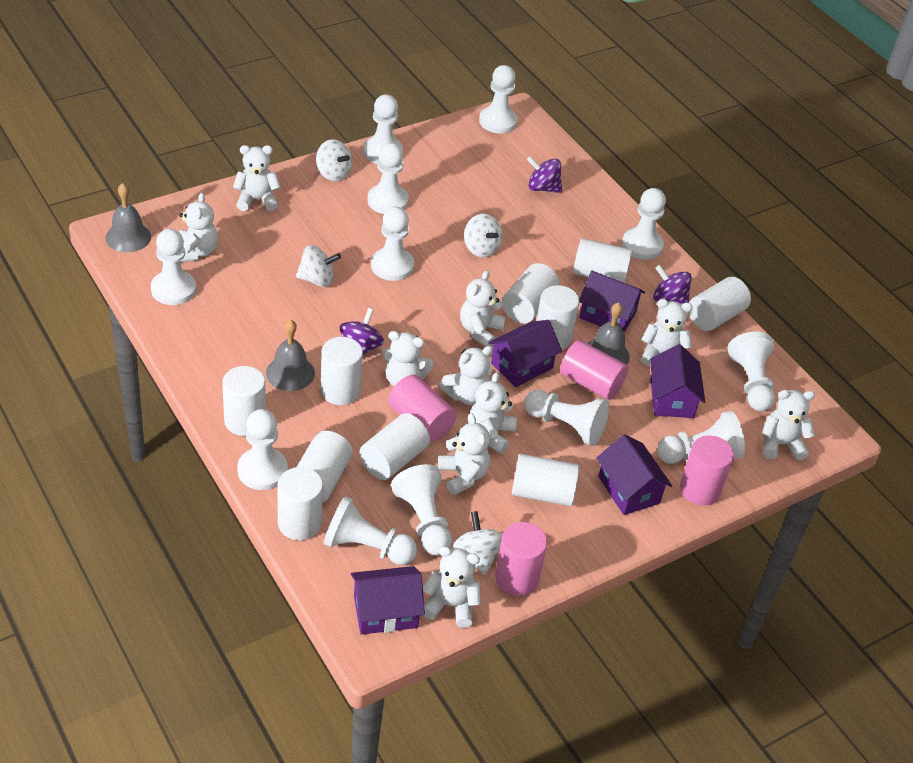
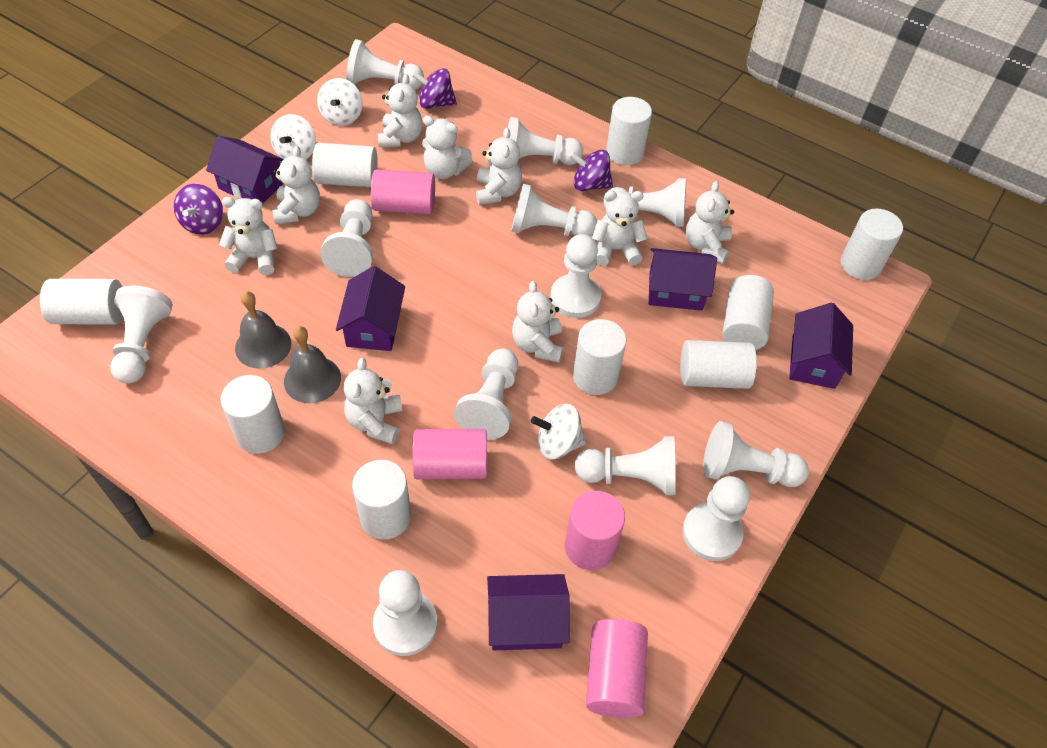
grey bell: [106,183,151,252] [266,320,315,391] [587,302,630,364] = 3 -> [235,291,291,369] [284,326,341,403] = 2
white cylinder: [222,366,266,436] [277,467,323,540] [297,431,353,503] [321,337,363,405] [359,413,430,480] [502,263,559,323] [512,454,579,506] [536,285,579,350] [573,238,633,283] [688,277,751,331] = 10 -> [40,279,123,324] [221,375,285,454] [312,143,378,187] [352,460,411,539] [573,319,627,395] [606,97,652,165] [680,340,757,389] [722,275,774,350] [841,209,903,280] = 9
white spinning top: [296,245,341,287] [316,139,352,182] [453,511,503,575] [464,214,502,257] = 4 -> [270,114,316,160] [317,78,363,126] [531,404,586,459] = 3
white teddy bear: [179,193,218,262] [233,145,281,211] [382,331,434,386] [423,546,481,628] [438,413,490,495] [439,346,493,405] [460,270,506,347] [470,372,517,453] [641,299,693,366] [762,390,815,460] = 10 -> [219,197,278,275] [272,146,320,224] [344,358,402,444] [378,74,422,147] [422,116,473,179] [476,128,522,205] [512,281,563,363] [592,191,648,265] [686,181,734,264] = 9

